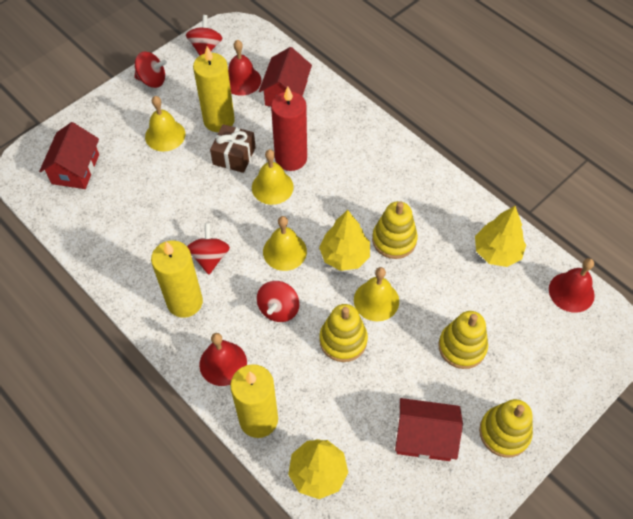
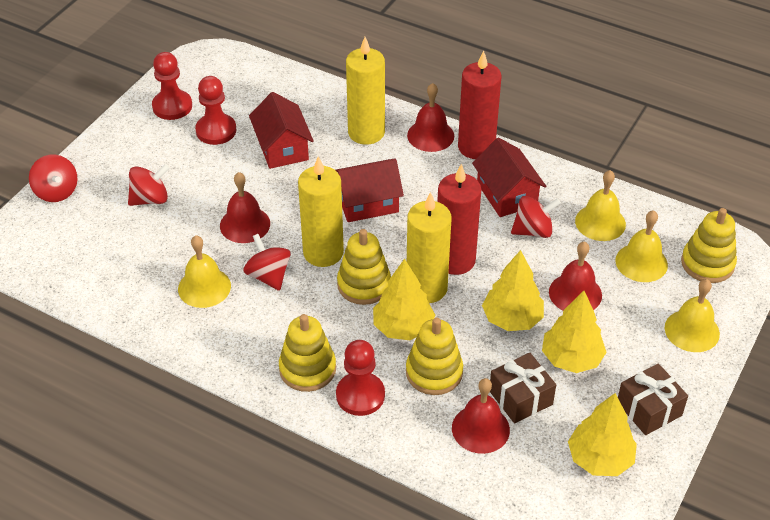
brown gift: [210,124,256,173] = 1 -> [490,353,556,424] [618,363,688,435] = 2
red bell: [199,333,247,386] [228,40,261,96] [549,258,595,313] = 3 -> [220,172,270,243] [407,83,454,152] [452,378,510,454] [549,241,602,310] = 4
red candle: [271,87,307,171] = 1 -> [437,164,481,275] [458,50,502,159] = 2
red pawn: none = 0 -> [152,52,192,120] [195,76,236,145] [336,340,385,416] = 3
yellow tree: [288,439,348,499] [319,210,370,271] [475,206,526,267] = 3 -> [373,259,436,340] [482,250,544,331] [542,291,607,373] [568,393,637,476] = 4

